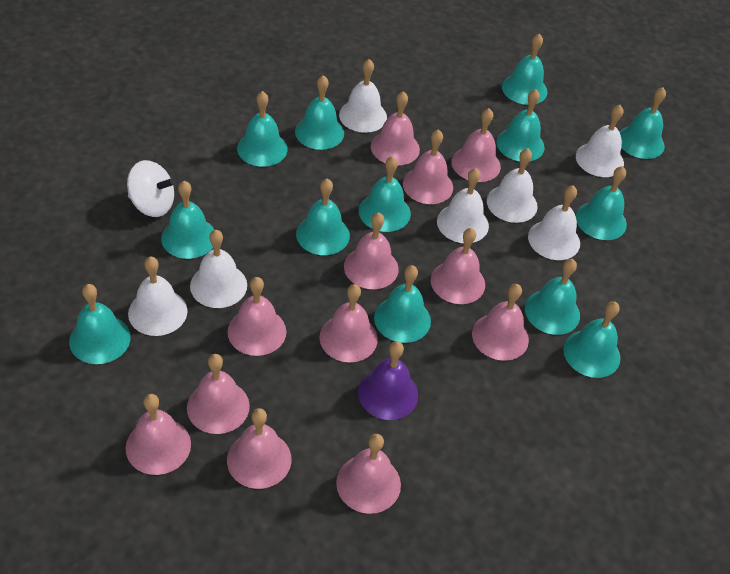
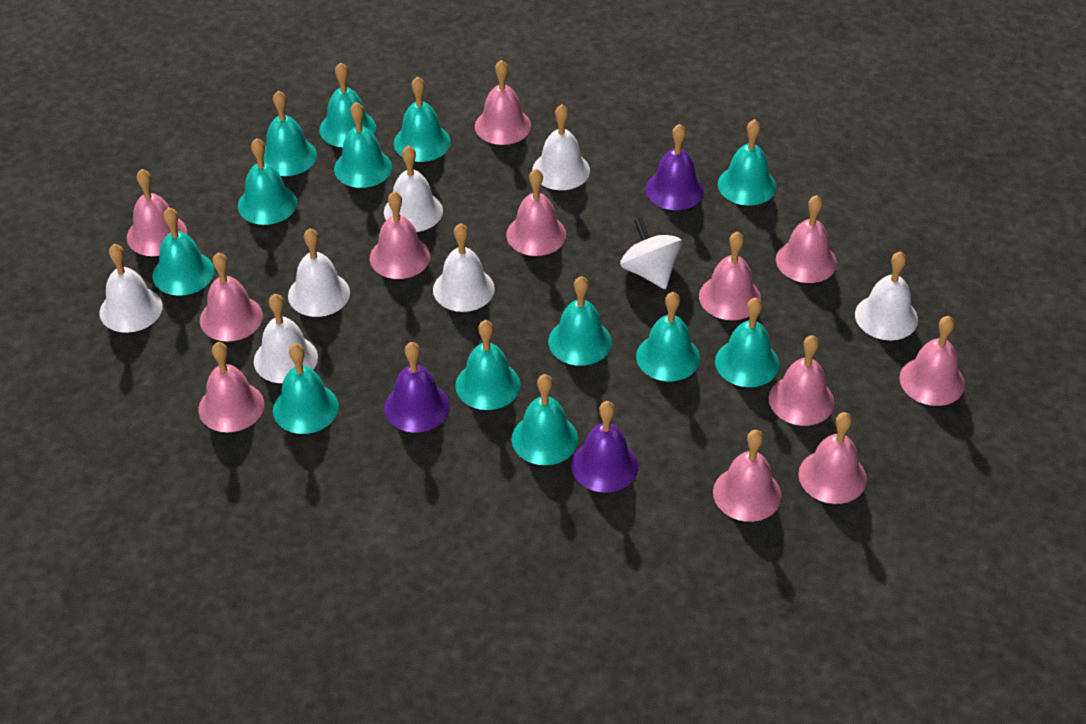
purple bell: [358,341,418,420] = 1 -> [384,342,450,433] [571,401,639,493] [646,124,704,210] = 3

